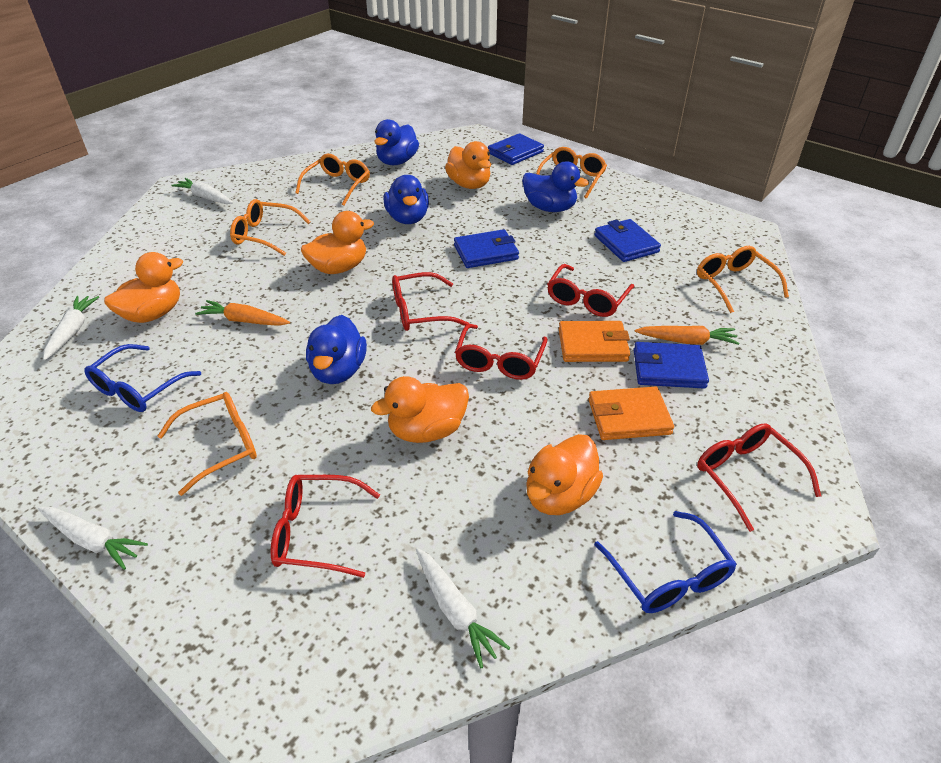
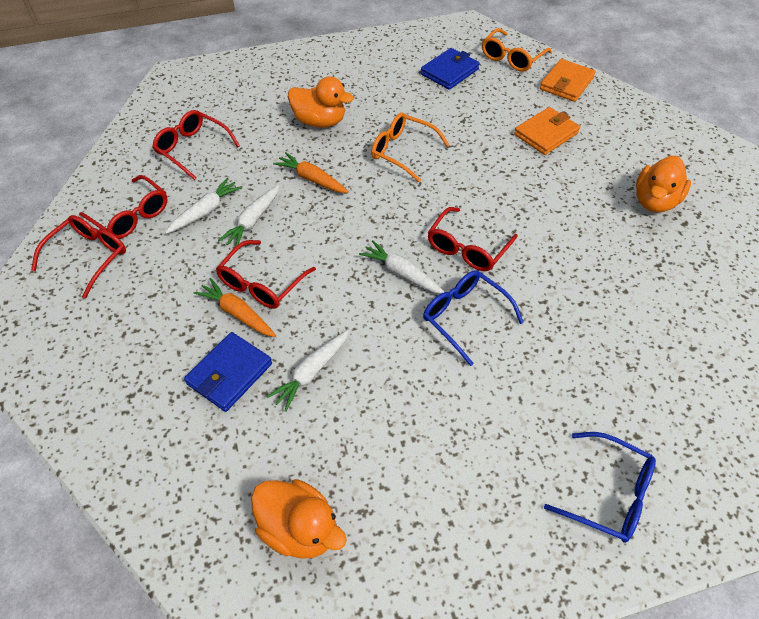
blue duck: [306,315,367,384] [374,119,419,165] [383,175,429,224] [522,161,589,212] = 4 -> none = 0
blue wallet: [454,229,519,268] [488,133,544,165] [594,219,661,262] [633,342,709,389] = 4 -> [184,332,272,412] [421,48,480,90] = 2
orange duck: [104,252,183,323] [301,211,374,274] [371,376,469,443] [445,141,491,189] [526,434,603,515] = 5 -> [251,479,347,559] [288,76,354,127] [636,156,691,212] = 3
orange glasses: [158,392,257,496] [230,199,310,256] [295,154,370,206] [536,147,607,199] [697,246,789,313] = 5 -> [371,112,449,182] [482,28,552,72] = 2

